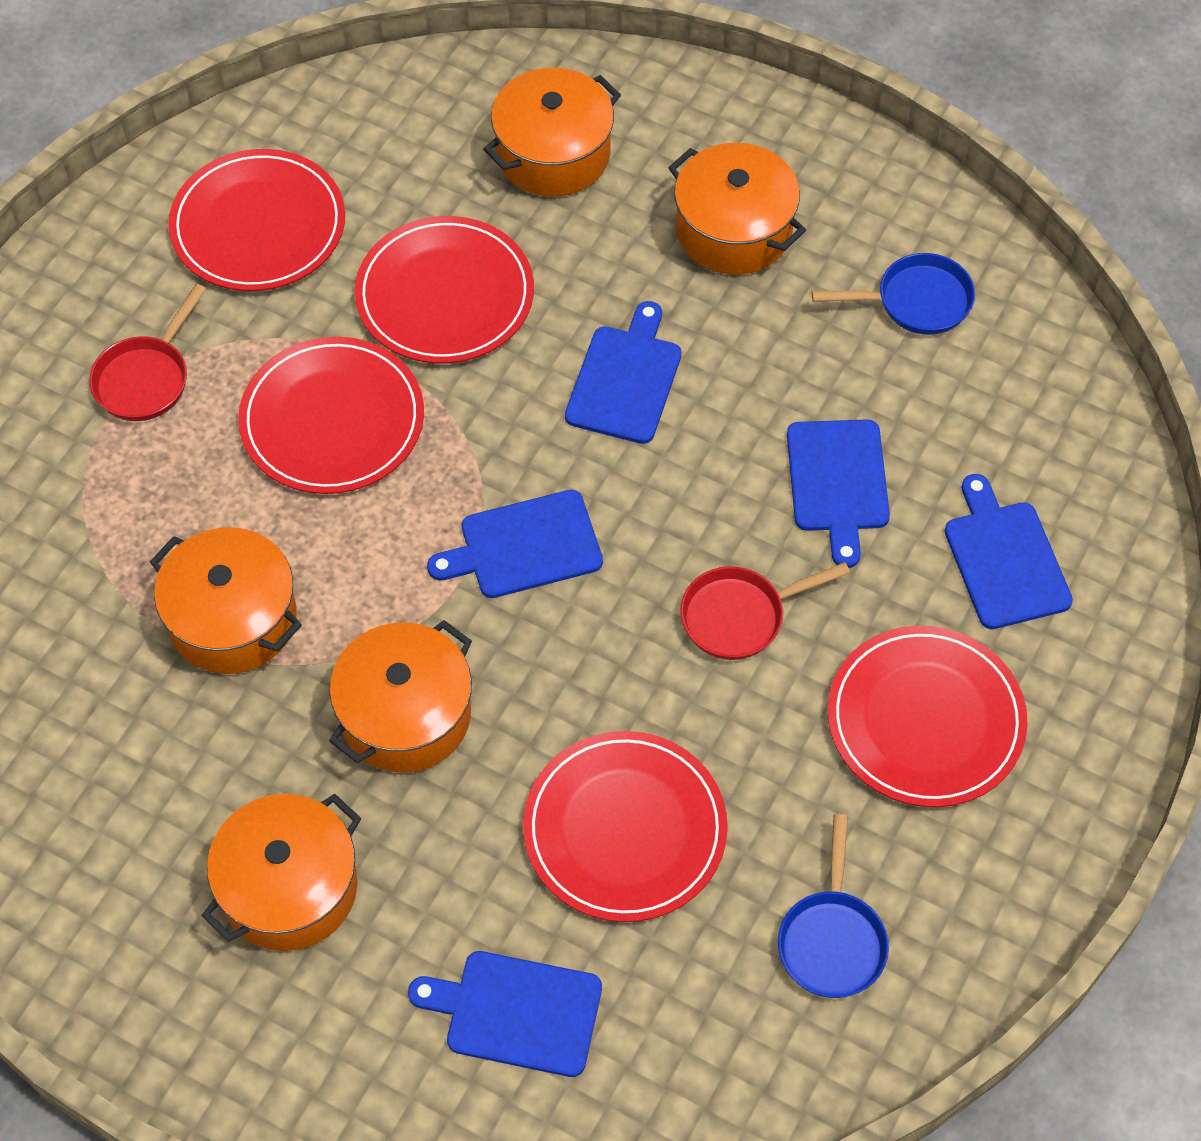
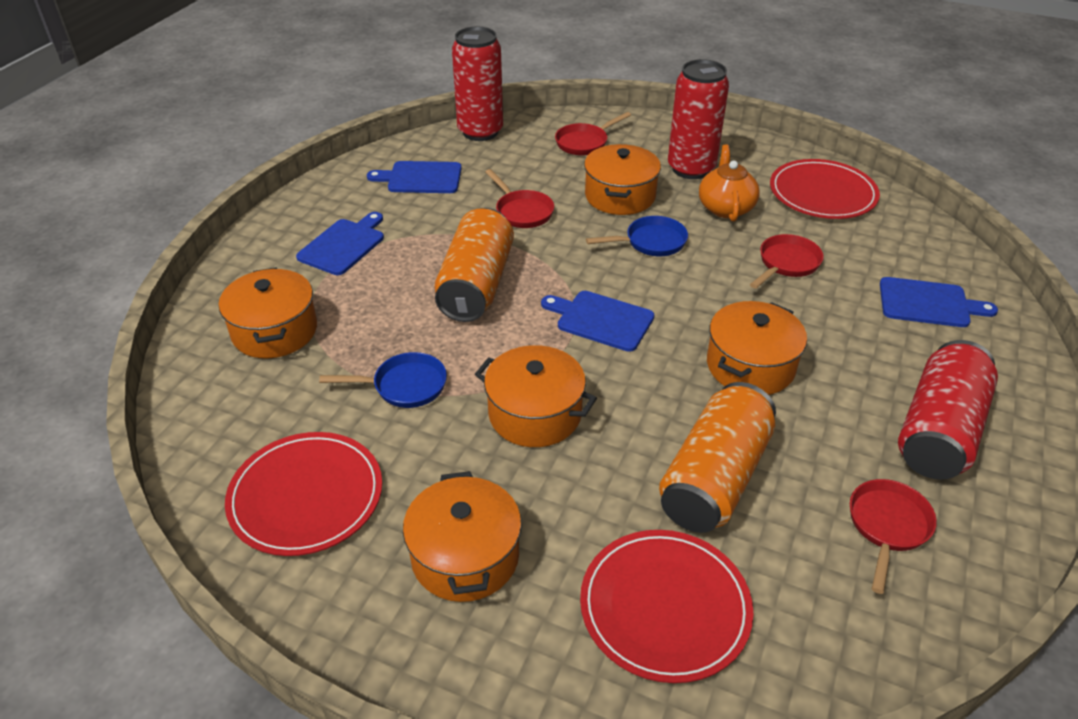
blue cutting board: [408,951,602,1077] [427,490,603,598] [565,301,682,444] [787,419,890,568] [944,474,1073,629] = 5 -> [296,212,384,275] [367,161,462,193] [541,291,654,352] [880,277,998,327] = 4
orange can: none = 0 -> [434,208,514,322] [659,382,776,533] = 2
orange teapot: none = 0 -> [699,144,760,222] = 1
red can: none = 0 -> [452,26,503,141] [668,59,729,179] [898,340,998,480] = 3
red pan: [89,284,206,421] [680,562,850,660] = 2 -> [485,169,554,228] [555,112,631,155] [750,234,824,289] [850,479,937,594] = 4
red plate: [168,149,345,291] [238,337,424,494] [355,216,534,364] [523,731,728,922] [828,626,1028,807] = 5 -> [225,432,382,556] [580,530,753,683] [770,159,880,219] = 3

